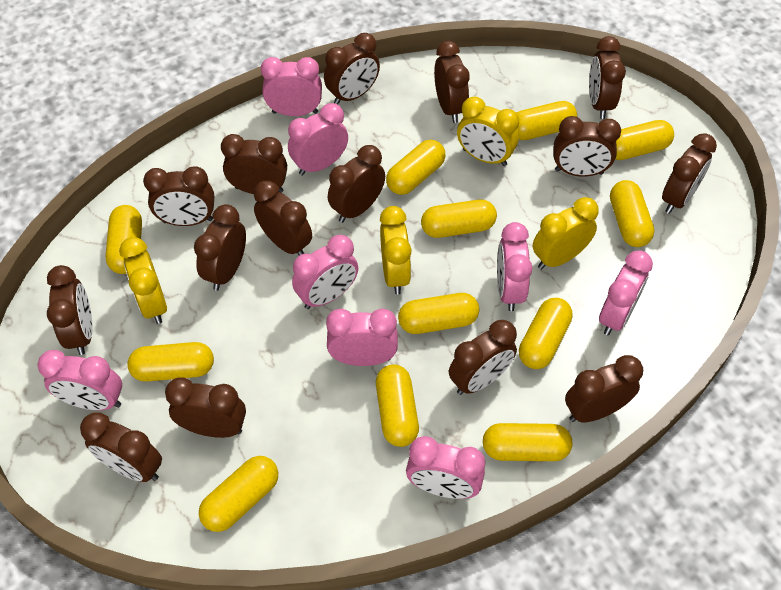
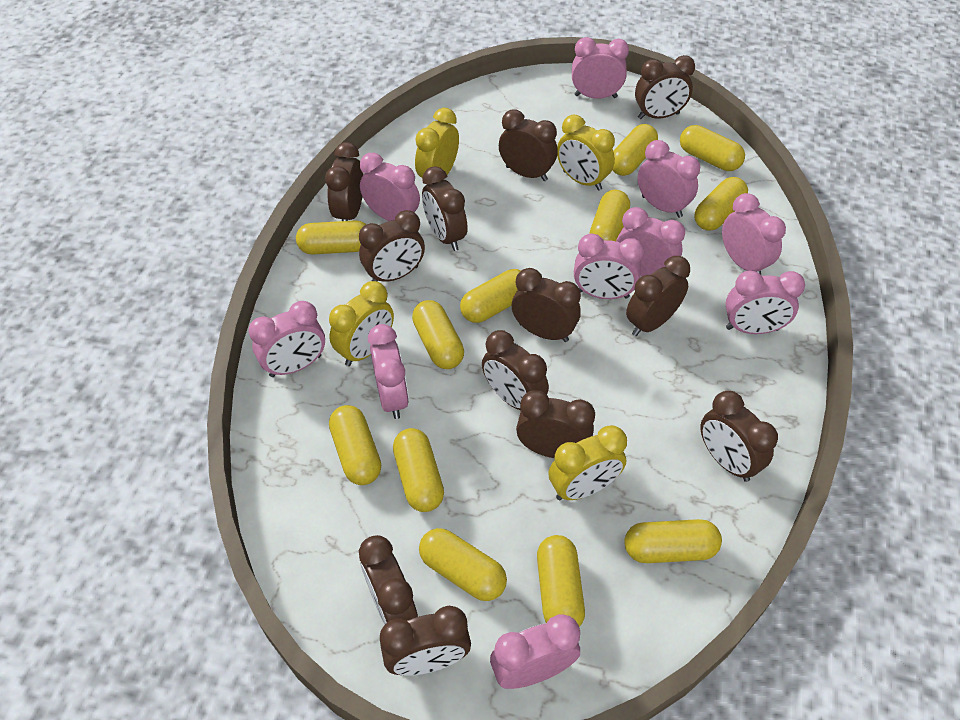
brown clock: [47,265,93,355] [80,412,162,482] [143,166,214,226] [165,377,246,438] [194,204,246,291] [221,134,287,194] [254,181,312,256] [324,33,380,105] [328,145,385,223] [434,41,470,123] [449,320,517,395] [554,116,621,177] [565,355,643,422] [589,36,626,119] [662,133,717,214] = 15 -> [325,142,363,221] [359,210,425,282] [359,535,418,625] [380,606,471,676] [422,166,468,251] [482,330,549,410] [499,110,558,181] [512,268,581,342] [516,390,595,458] [626,256,690,336] [635,55,695,119] [701,391,778,482] = 12
pink clock: [38,350,122,410] [261,57,322,116] [288,103,348,175] [292,235,358,309] [326,309,398,366] [406,436,485,499] [497,222,532,311] [599,251,653,335] = 8 -> [249,301,325,377] [360,153,420,221] [368,324,409,419] [490,614,580,689] [572,37,629,99] [574,233,644,299] [616,207,685,276] [637,140,700,218] [722,193,786,275] [726,271,805,334] = 10

